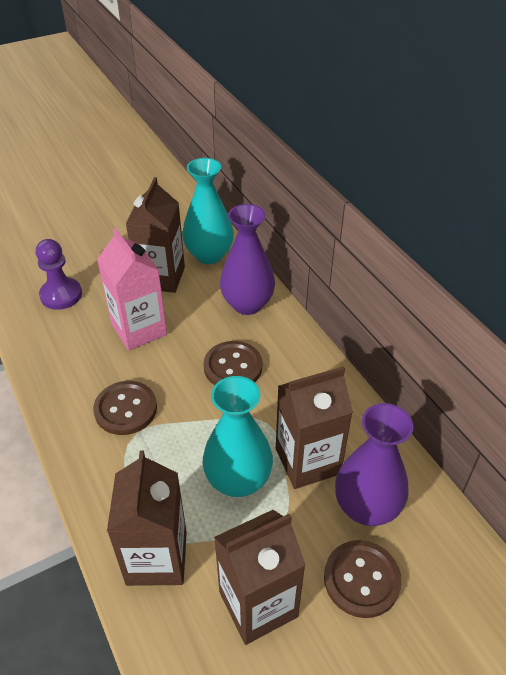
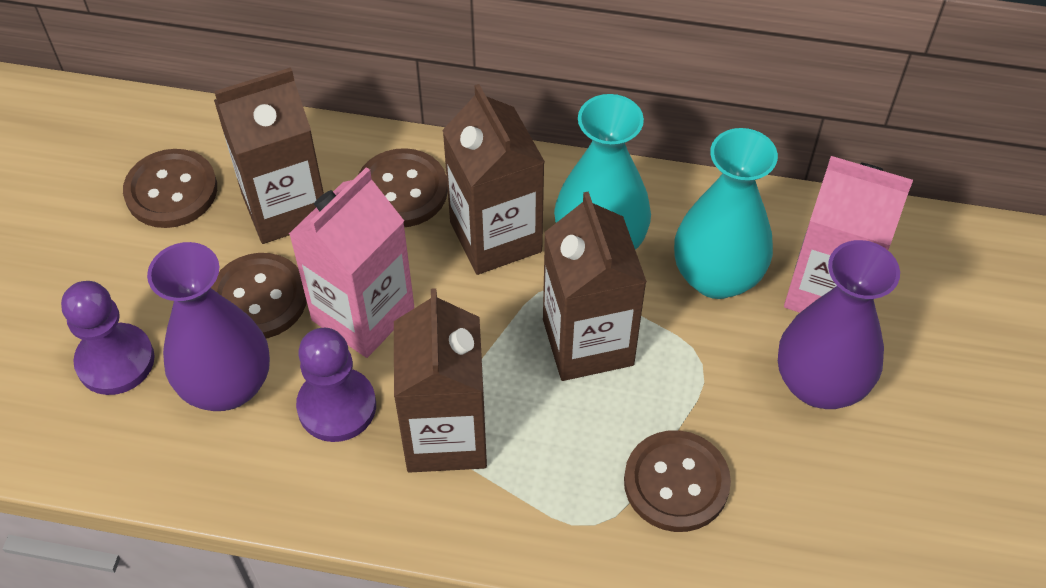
brown button: [93,381,157,435] [203,341,262,385] [324,540,401,618] = 3 -> [123,149,217,228] [211,253,307,338] [358,148,448,227] [624,430,731,532] = 4
pink carton: [97,228,167,351] = 1 -> [289,167,414,358] [784,156,913,313] = 2
purple pawn: [36,239,82,310] = 1 -> [61,281,155,395] [296,328,376,442] = 2

